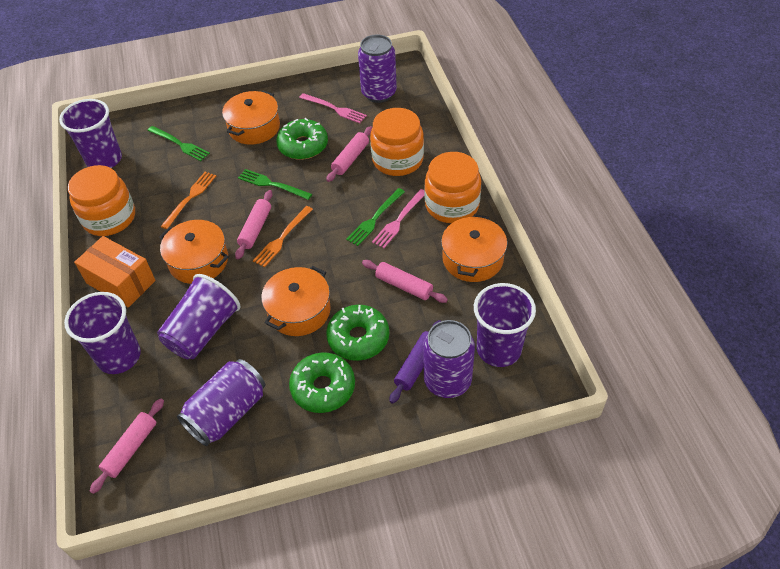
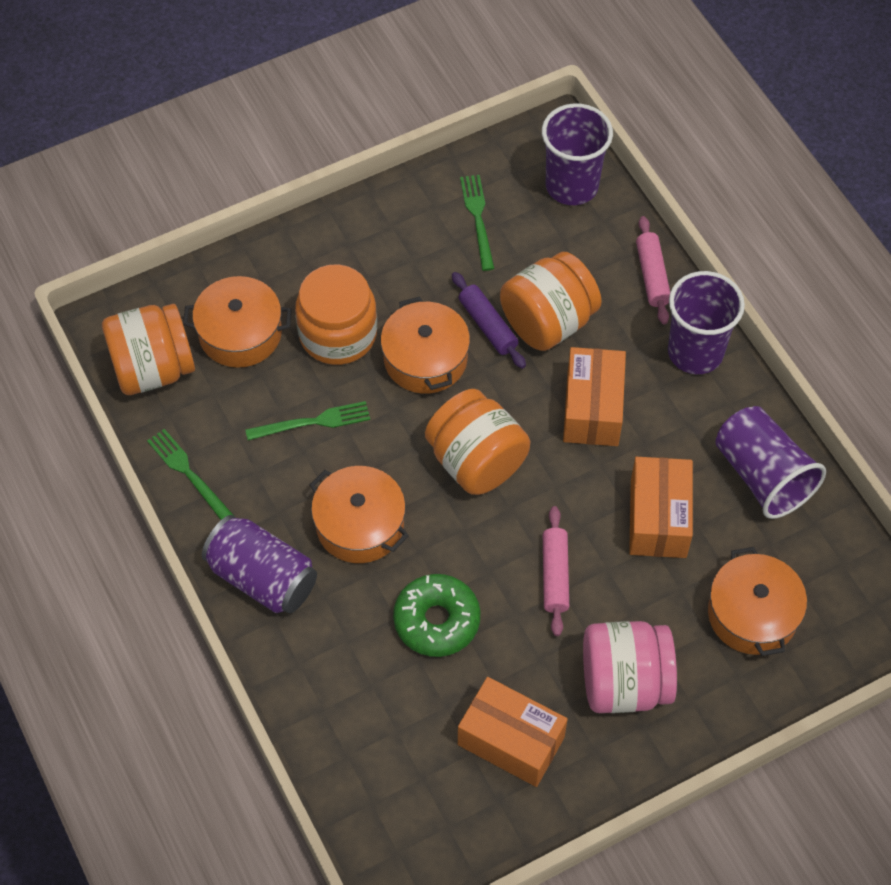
green donut: [276,118,328,160] [289,353,355,413] [326,305,389,361] = 3 -> [393,574,480,657] = 1
orange box: [74,236,156,308] = 1 -> [458,677,568,787] [563,347,626,446] [629,457,693,558] = 3
orange fork: [160,172,216,229] [253,206,313,267] = 2 -> none = 0
orange jar: [68,165,135,236] [370,108,424,176] [424,152,481,223] = 3 -> [102,304,195,395] [295,264,377,365] [425,389,530,495] [500,252,602,351] = 4
pink fork: [299,93,367,123] [372,189,424,248] = 2 -> none = 0
pink jar: none = 0 -> [583,621,677,713] = 1
pink rolling pin: [90,398,164,494] [235,190,272,260] [326,126,373,182] [362,260,448,303] = 4 -> [543,506,569,636] [636,216,670,325] = 2
purple can: [177,359,265,446] [358,35,397,103] [423,320,475,398] = 3 -> [202,515,317,613] = 1
purple cup: [59,99,122,168] [64,292,141,374] [157,274,240,359] [474,283,536,367] = 4 -> [542,103,613,205] [668,271,745,374] [715,406,826,519] = 3

